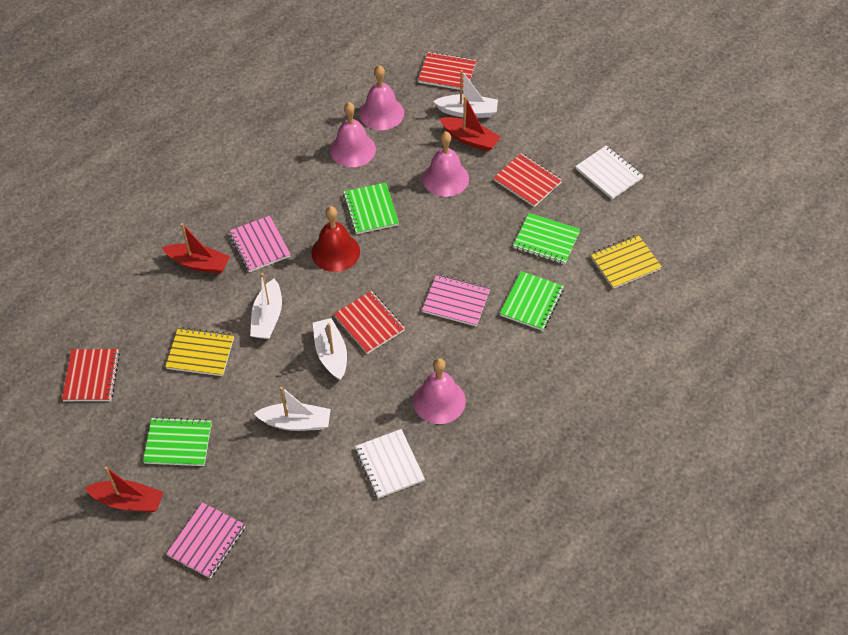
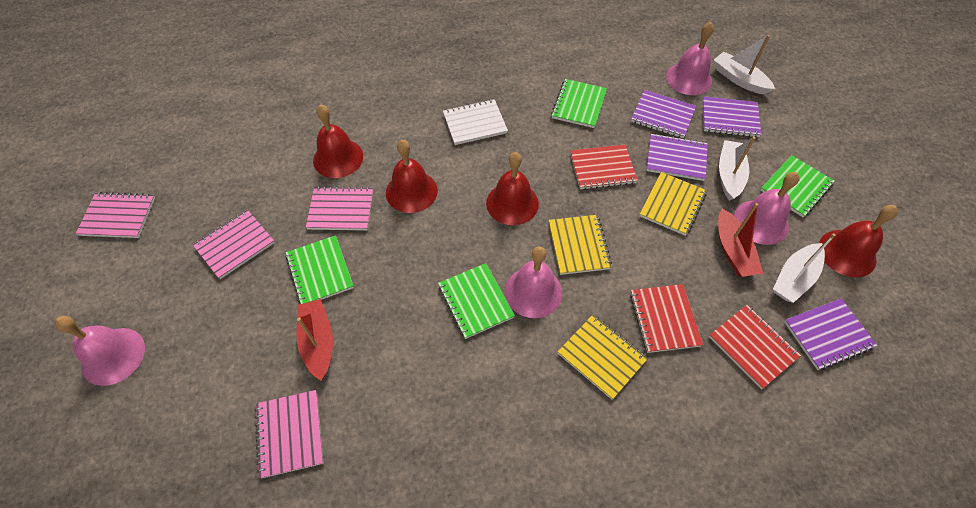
pink notebook: [166,502,245,578] [228,215,291,272] [422,274,490,326] = 3 -> [76,192,155,238] [192,210,275,279] [255,390,323,478] [306,186,373,230] = 4
purple notebook: none = 0 -> [631,90,696,138] [646,134,708,181] [702,96,761,137] [784,298,877,370] = 4
red bell: [311,206,360,272] = 1 -> [313,104,363,178] [386,140,438,213] [486,152,539,225] [819,205,898,278] = 4
red boat: [85,466,163,512] [162,223,230,274] [439,96,501,151] = 3 -> [296,299,333,381] [718,203,763,277] = 2
red notebook: [62,349,120,401] [334,291,405,354] [418,52,476,90] [493,153,562,207] = 4 -> [570,145,638,190] [630,284,703,353] [709,305,801,389] = 3
white boat: [250,273,282,339] [254,387,331,431] [313,318,347,380] [433,70,498,118] = 4 -> [714,35,775,95] [719,136,756,201] [773,233,836,303] = 3
white notebook: [355,429,425,499] [575,145,644,199] = 2 -> [443,99,508,145] = 1
yellow notebook: [165,327,234,376] [590,235,662,289] = 2 -> [549,215,612,275] [558,315,648,400] [639,172,707,236] = 3

